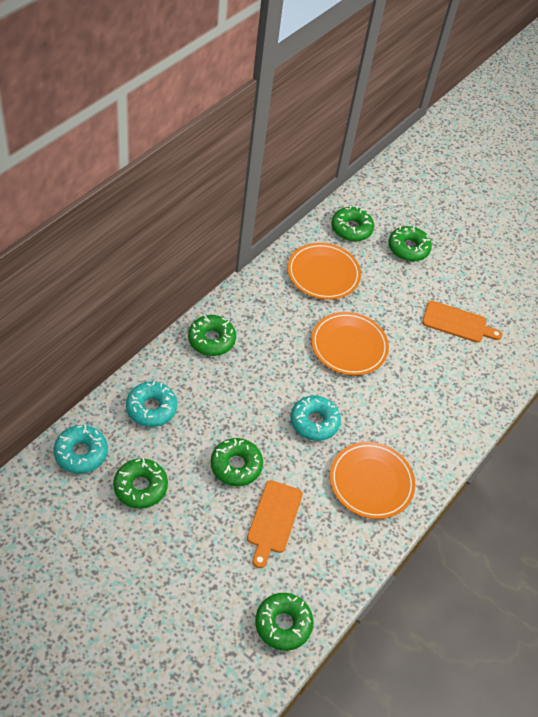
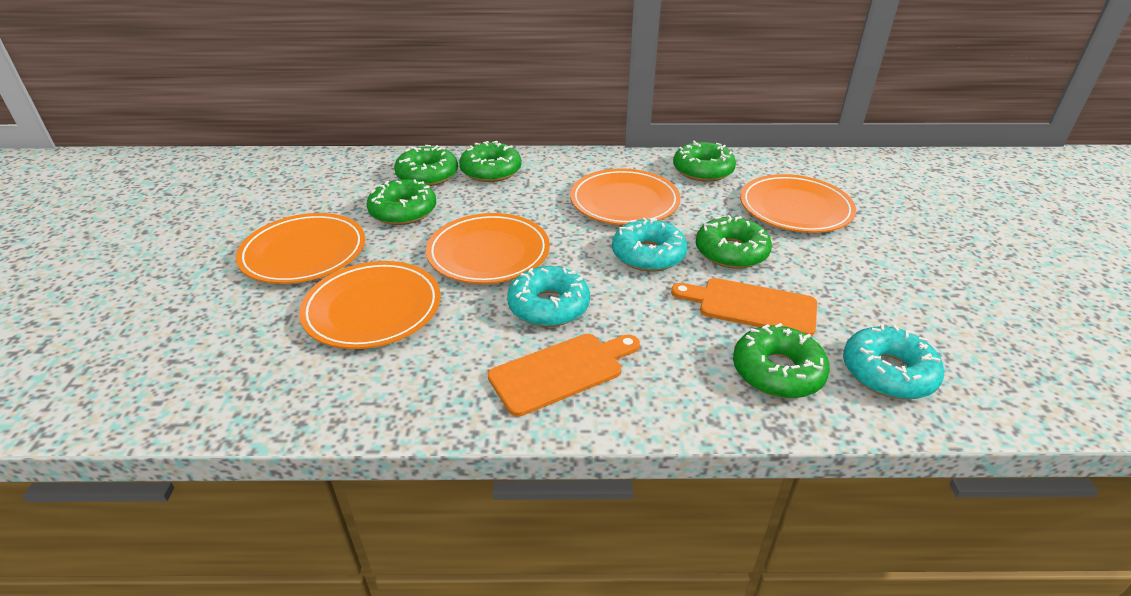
orange plate: [287,243,361,300] [311,312,389,375] [330,442,415,519] = 3 -> [236,213,365,284] [299,261,441,349] [426,213,550,284] [570,169,681,225] [740,174,856,233] = 5

